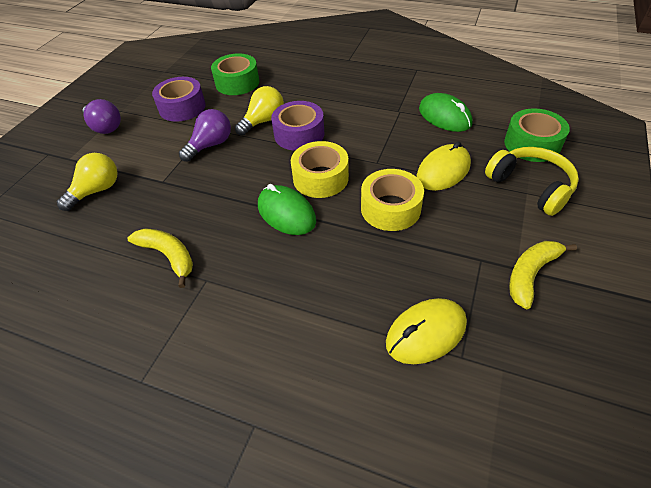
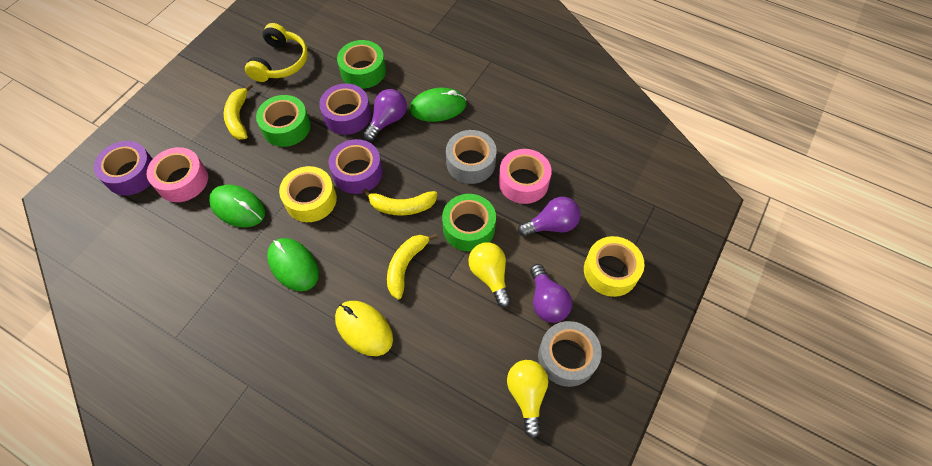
green mouse: [258,184,316,235] [419,93,473,132] = 2 -> [209,185,265,227] [267,238,319,291] [410,88,466,122] = 3
green tape: [211,53,259,95] [504,108,570,162] = 2 -> [256,95,311,147] [337,40,386,89] [442,194,496,251] = 3
grey tape: none = 0 -> [446,130,497,184] [538,321,602,387] = 2
pink tape: none = 0 -> [147,147,208,202] [499,149,552,204] = 2
purple light bulb: [82,99,121,134] [179,109,231,162] = 2 -> [363,89,407,141] [518,197,580,237] [530,264,572,323] = 3
purple tape: [152,77,206,122] [271,101,325,151] = 2 -> [94,141,153,195] [319,83,371,135] [329,139,383,194] = 3
yellow banana: [128,228,193,288] [509,241,577,309] = 2 -> [224,83,253,140] [362,189,437,216] [387,234,438,299] = 3
yellow mouse: [386,298,467,364] [417,142,471,191] = 2 -> [335,301,393,356] = 1

